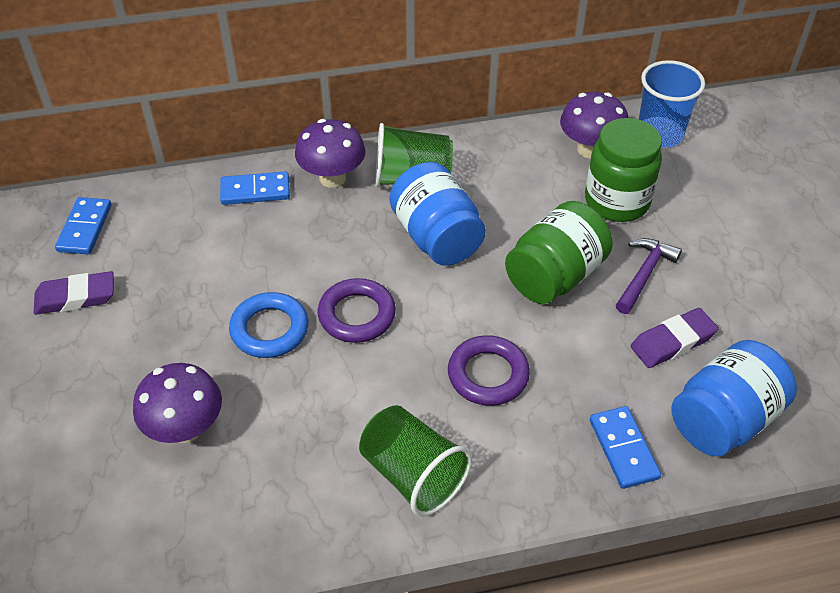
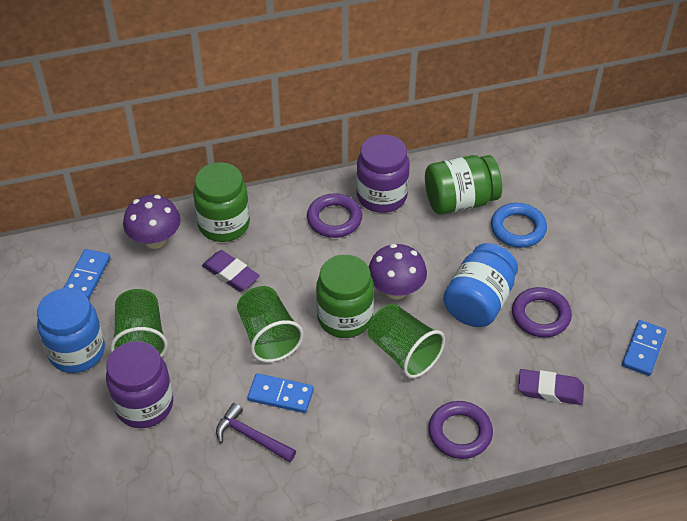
blue cup: [639,60,705,148] = 1 -> none = 0
green cup: [359,405,472,516] [375,123,453,187] = 2 -> [110,289,168,357] [237,286,304,362] [368,304,445,378] = 3
green jar: [505,201,613,304] [585,118,662,222] = 2 -> [193,162,250,242] [316,255,374,338] [425,155,502,215] = 3
purple jar: none = 0 -> [106,341,173,428] [356,134,410,213] = 2
purple mushroom: [133,363,222,443] [295,119,366,188] [560,92,628,158] = 3 -> [123,195,181,249] [369,244,427,299] = 2
purple ring: [318,278,396,343] [448,335,530,406] = 2 -> [307,193,362,238] [428,401,493,459] [512,287,572,338] = 3

